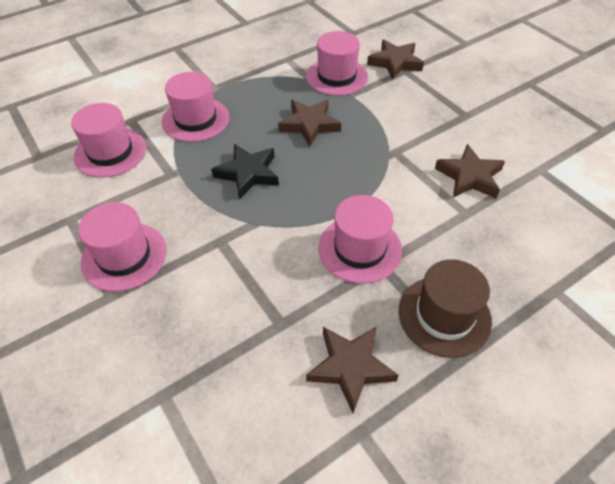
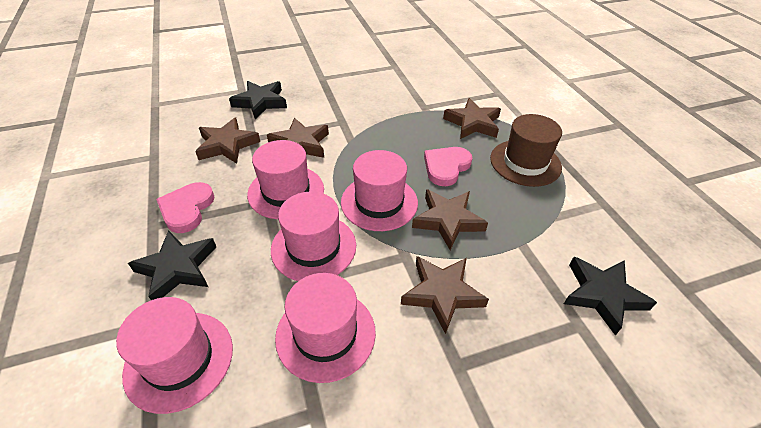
black star: [211,144,279,199] = 1 -> [128,230,216,300] [229,81,287,119] [564,257,657,335] = 3
brown star: [278,100,341,147] [306,327,399,413] [367,40,424,80] [435,144,505,198] = 4 -> [195,117,260,164] [267,118,329,158] [401,256,489,334] [412,189,488,250] [443,98,501,139] = 5
pink heart: none = 0 -> [156,182,214,233] [424,147,472,186] = 2

